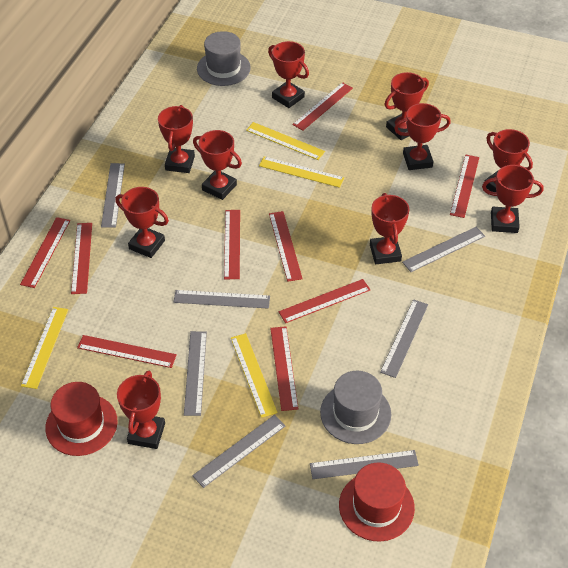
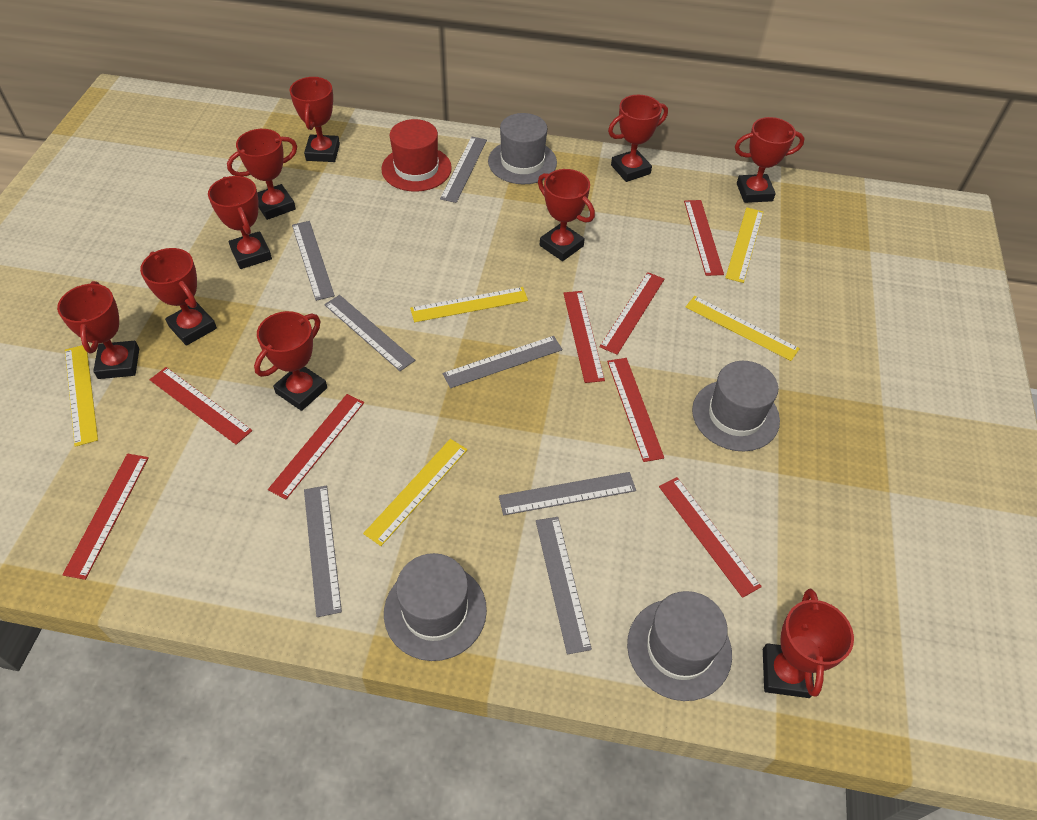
grey hat: [197,31,251,86] [320,371,391,444] = 2 -> [384,553,487,661] [488,113,557,184] [627,591,732,701] [692,361,780,451] = 4
red hat: [45,382,118,456] [339,462,415,542] = 2 -> [381,119,452,192] = 1
red ruler: [20,217,70,288] [71,223,92,294] [77,335,177,368] [224,210,240,279] [269,211,303,282] [270,326,298,411] [279,279,370,323] [292,82,353,131] [450,155,479,218] = 9 -> [62,454,149,580] [150,367,252,445] [268,394,364,499] [563,291,605,383] [600,272,664,355] [607,358,664,462] [659,477,762,598] [684,200,724,276] = 8
yellow ruler: [21,307,68,389] [231,333,278,418] [246,122,325,160] [259,156,344,188] = 4 -> [65,345,98,447] [363,439,468,546] [410,287,528,322] [686,296,800,361] [725,207,763,283] = 5

